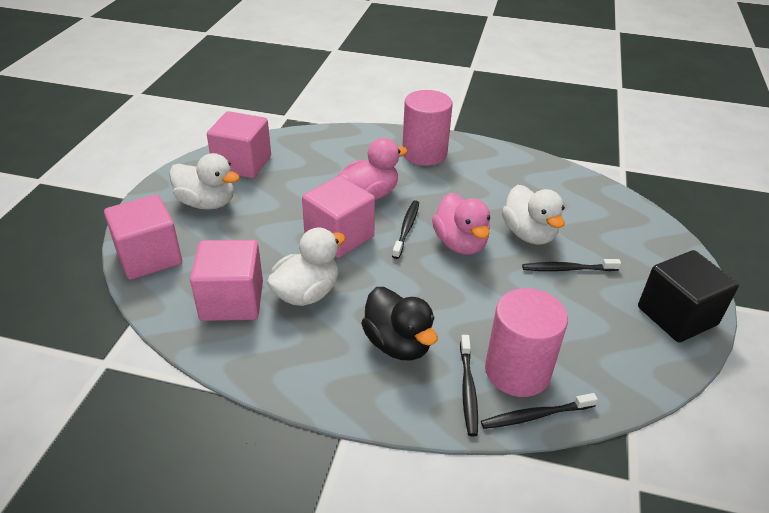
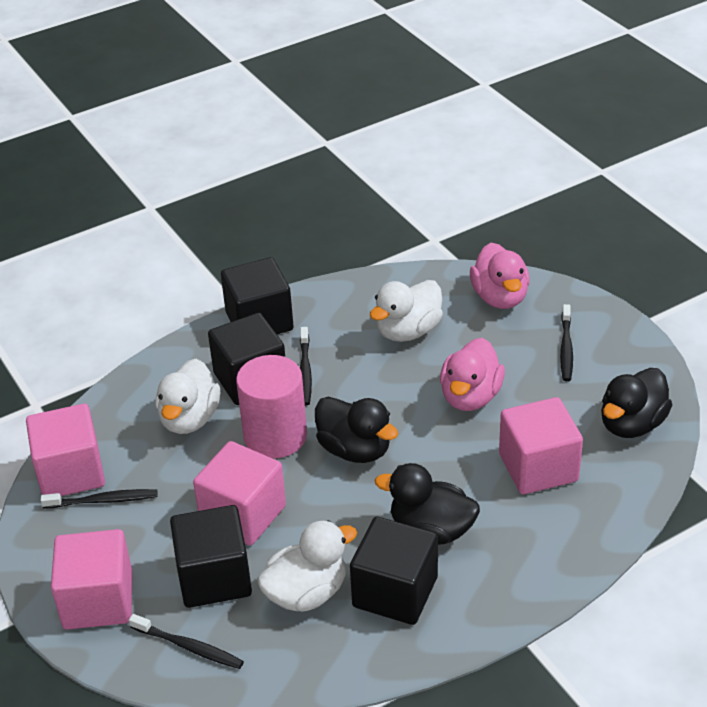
black cube: [638,250,739,343] = 1 -> [170,505,252,608] [208,313,285,405] [221,257,294,334] [350,517,438,625] = 4
black duck: [361,287,437,360] = 1 -> [315,397,398,463] [375,463,480,545] [601,368,672,438] = 3
pink cylinder: [402,90,453,166] [485,288,568,397] = 2 -> [236,355,307,459] = 1

